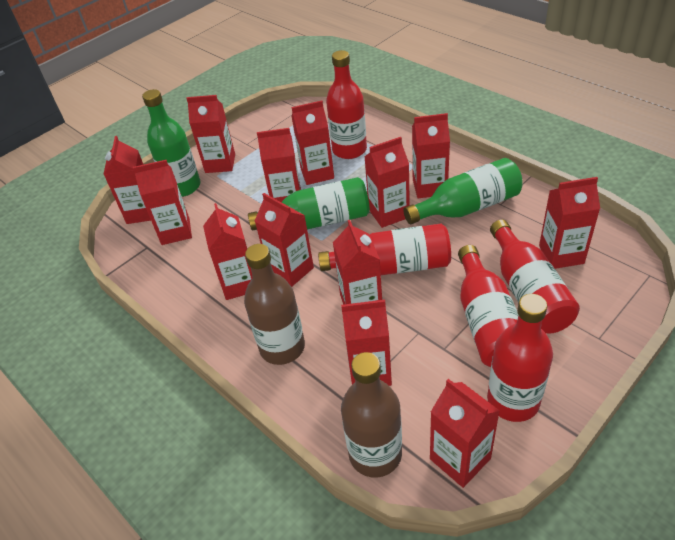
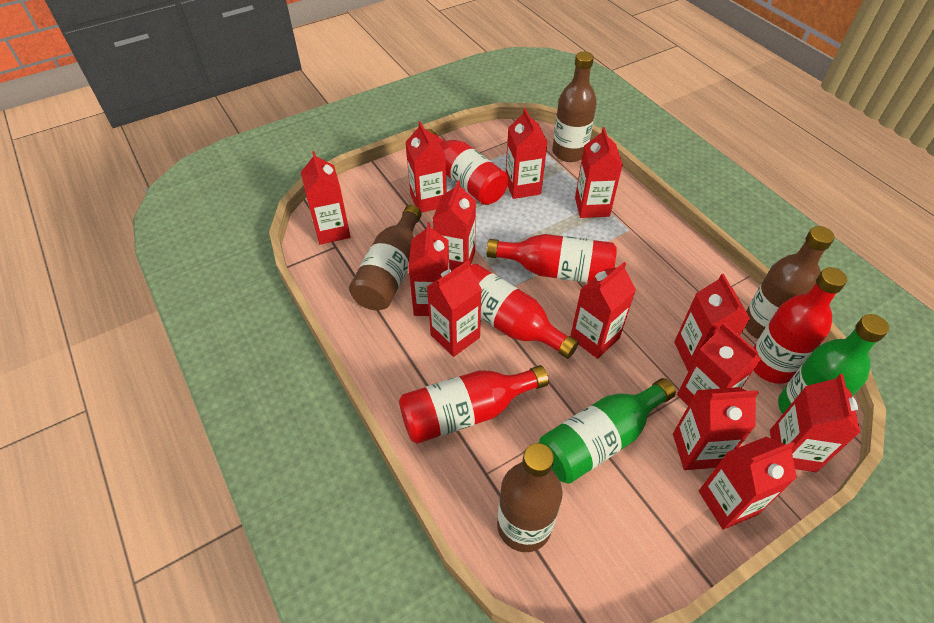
brown bottle: [244,244,305,365] [341,352,402,478] = 2 -> [349,205,422,310] [497,443,563,552] [552,51,597,162] [745,226,835,339] = 4
green bottle: [142,89,200,197] [248,177,370,230] [403,158,523,224] = 3 -> [539,378,676,484] [778,314,889,414] = 2

